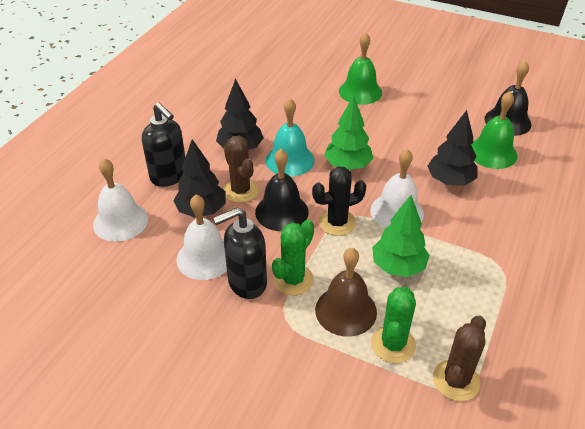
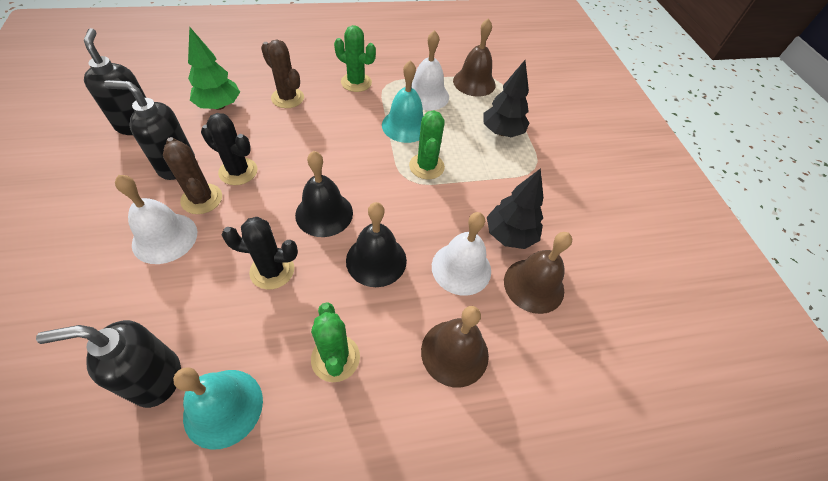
black cactus: [312,167,366,236] = 1 -> [201,113,257,185] [222,217,298,289] = 2
black soap dispenser: [142,103,185,187] [213,207,267,299] = 2 -> [36,320,181,408] [84,28,146,135] [104,80,195,180] = 3
black tree: [173,139,226,218] [216,78,264,150] [428,110,477,185] = 3 -> [483,60,529,137] [487,168,543,249] = 2
brown bell: [315,248,377,337] = 1 -> [421,306,489,388] [453,18,496,97] [504,232,572,314] = 3
green bell: [339,32,382,105] [471,91,518,169] = 2 -> none = 0
green cactus: [272,220,314,296] [371,287,416,363] = 2 -> [311,302,360,382] [334,25,376,92] [409,110,445,179] = 3
green tree: [324,95,373,170] [372,195,430,277] = 2 -> [188,26,240,110] = 1
turquoise bell: [266,98,315,177] = 1 -> [173,367,263,450] [382,60,424,143] = 2

